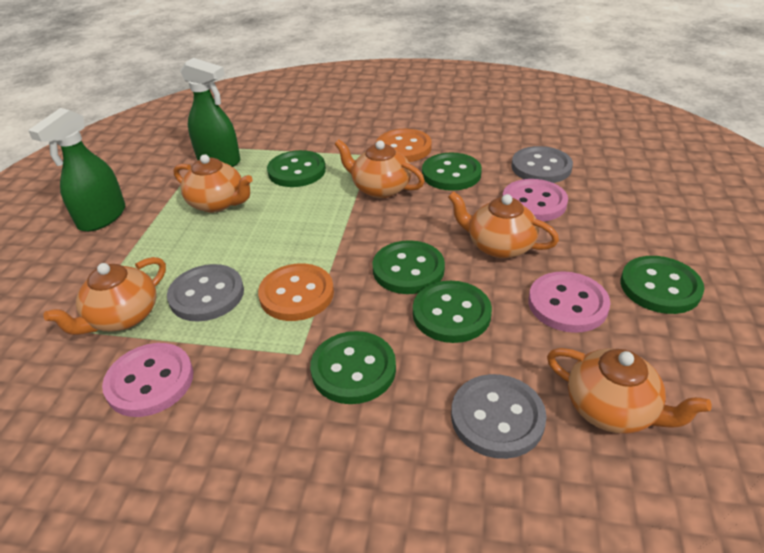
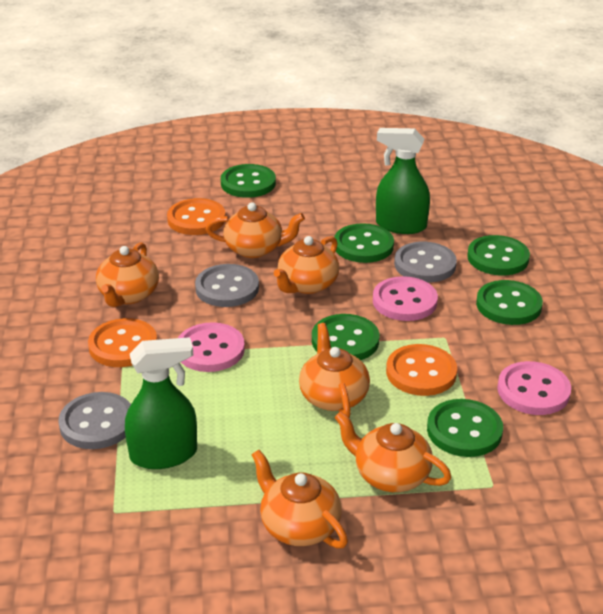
orange button: [258,263,334,321] [376,129,432,162] = 2 -> [88,318,157,367] [167,198,225,235] [386,344,457,396] = 3
orange teapot: [43,257,166,335] [174,154,253,213] [334,140,425,198] [448,191,559,259] [547,348,712,433] = 5 -> [96,242,159,307] [206,202,305,258] [252,450,348,549] [274,236,339,294] [299,323,370,418] [334,411,452,492] = 6

